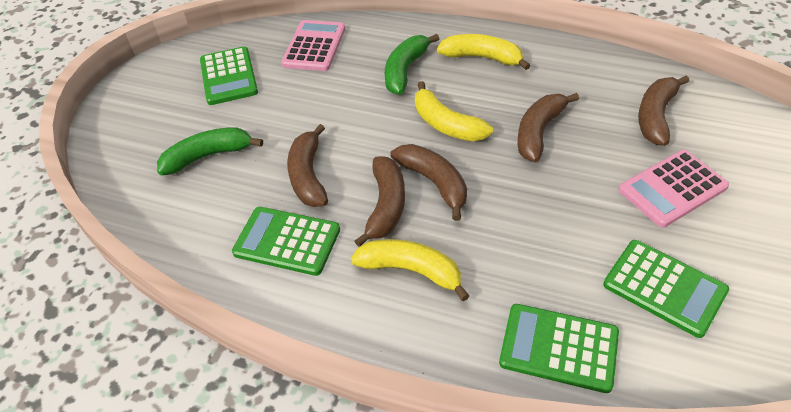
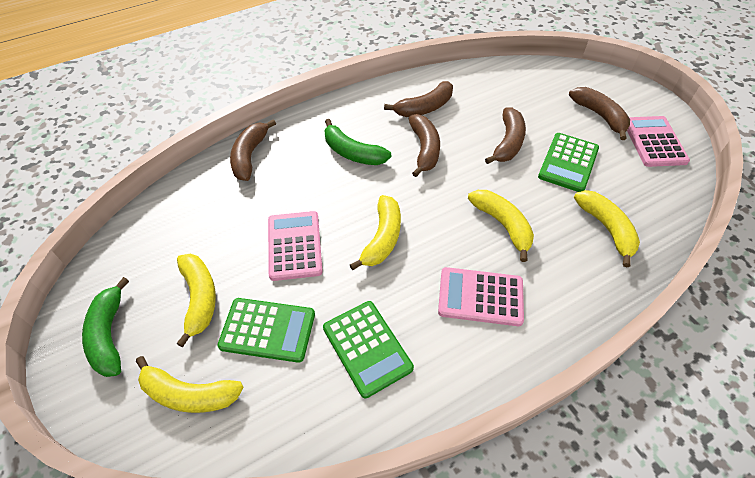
green calculator: [200,46,258,105] [232,207,340,276] [499,304,619,393] [603,240,729,338] = 4 -> [217,298,315,363] [323,301,414,398] [538,133,599,192] = 3
pink calculator: [281,20,346,71] [619,150,729,228] = 2 -> [268,211,323,281] [438,267,524,326] [627,116,690,167] = 3
yellow banana: [351,239,469,301] [415,81,493,141] [437,34,530,70] = 3 -> [136,356,243,413] [176,254,216,347] [350,195,401,271] [468,190,534,262] [574,190,640,267] = 5

